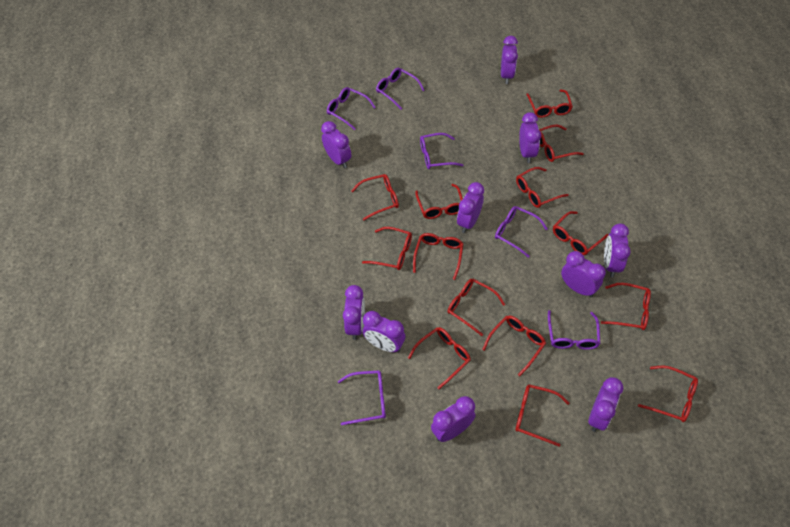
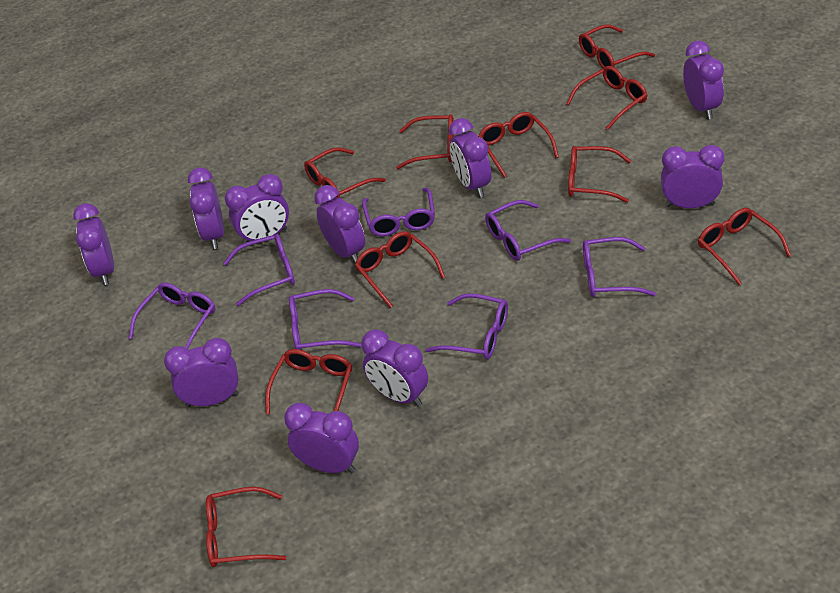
purple glasses: [327,87,376,130] [338,370,386,425] [376,68,424,110] [420,133,463,169] [495,206,548,258] [548,310,600,350] = 6 -> [129,282,215,349] [223,234,295,306] [289,289,361,350] [362,188,435,236] [426,293,508,359] [485,200,571,261] [583,237,656,297] = 7
red glasses: [351,174,399,220] [362,227,412,270] [408,327,471,389] [413,233,464,280] [415,184,463,219] [448,279,506,336] [482,315,546,376] [515,384,569,446] [516,167,569,208] [526,89,573,118] [539,124,584,162] [553,211,609,255] [601,283,651,330] [638,365,698,422] = 14 -> [206,487,286,567] [265,349,353,414] [304,147,386,198] [355,231,446,308] [396,114,454,169] [478,112,559,178] [566,66,647,130] [568,146,631,203] [579,24,655,68] [698,208,791,285] = 10

